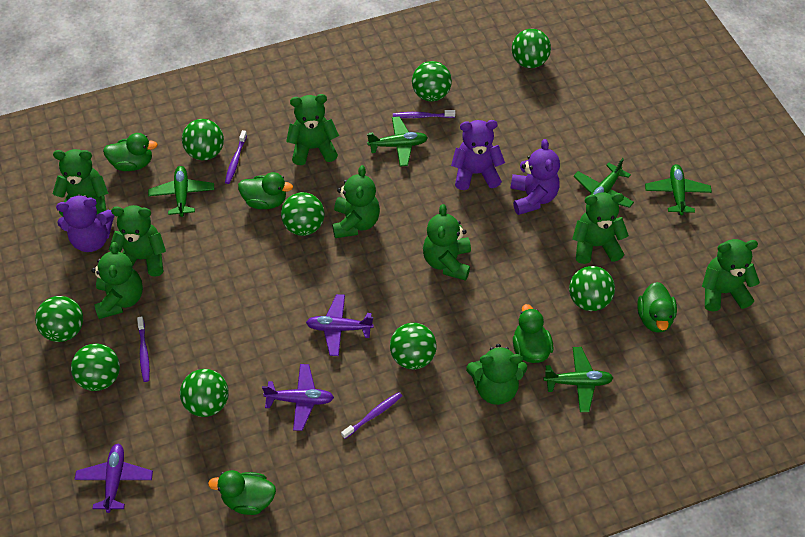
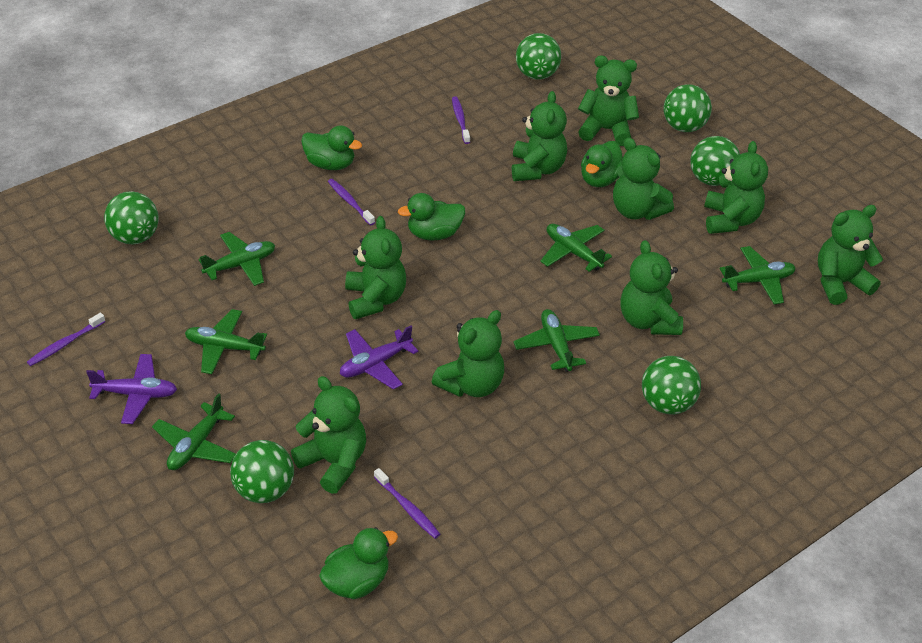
green ball: [35,296,83,342] [71,344,120,391] [180,369,229,417] [182,119,224,160] [281,192,324,236] [390,323,437,370] [412,61,452,102] [512,29,551,68] [569,266,615,311] = 9 -> [104,191,159,244] [230,440,294,503] [516,33,561,80] [642,356,701,415] [663,84,712,132] [690,136,740,186] = 6
green duck: [103,133,158,171] [208,470,276,515] [238,172,293,209] [513,304,553,363] [637,282,677,333] = 5 -> [301,125,362,170] [319,527,398,599] [398,193,465,241] [581,141,623,187] = 4
green plane: [148,166,214,217] [367,116,428,167] [544,347,613,412] [574,158,634,208] [645,164,712,215] = 5 -> [152,393,236,470] [185,309,267,374] [198,232,275,286] [513,309,600,372] [540,224,612,272] [720,246,796,305] = 6
purple plane: [75,443,153,513] [262,364,334,431] [306,294,374,356] = 3 -> [86,354,177,424] [340,326,418,390] = 2
purple teddy bear: [56,194,115,252] [451,120,505,190] [510,139,560,215] = 3 -> none = 0

